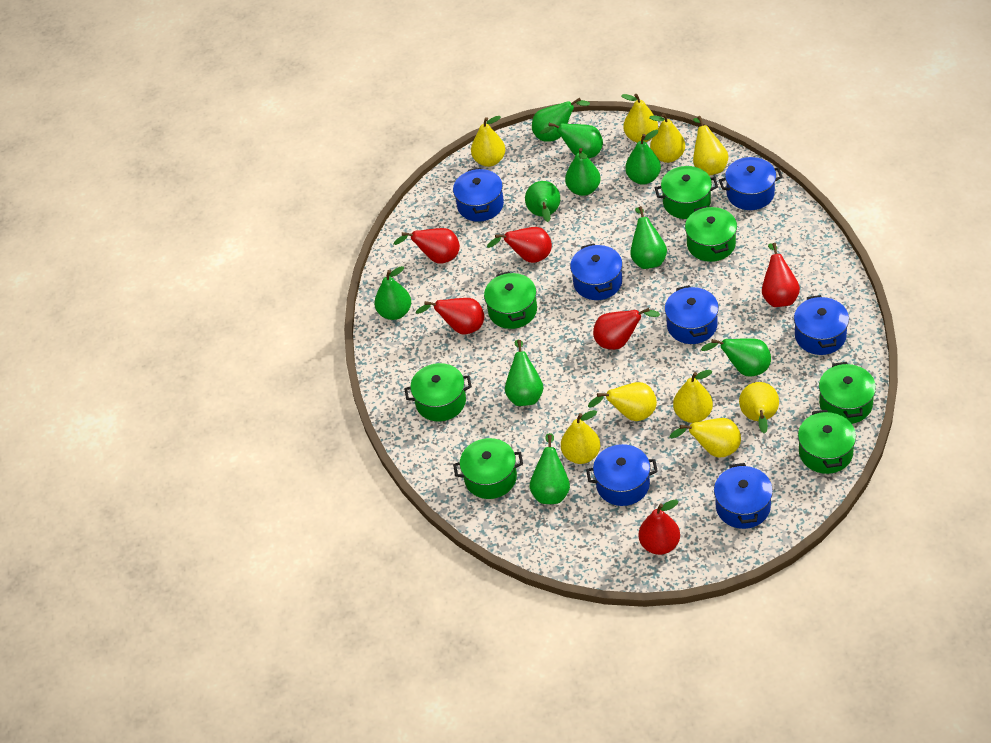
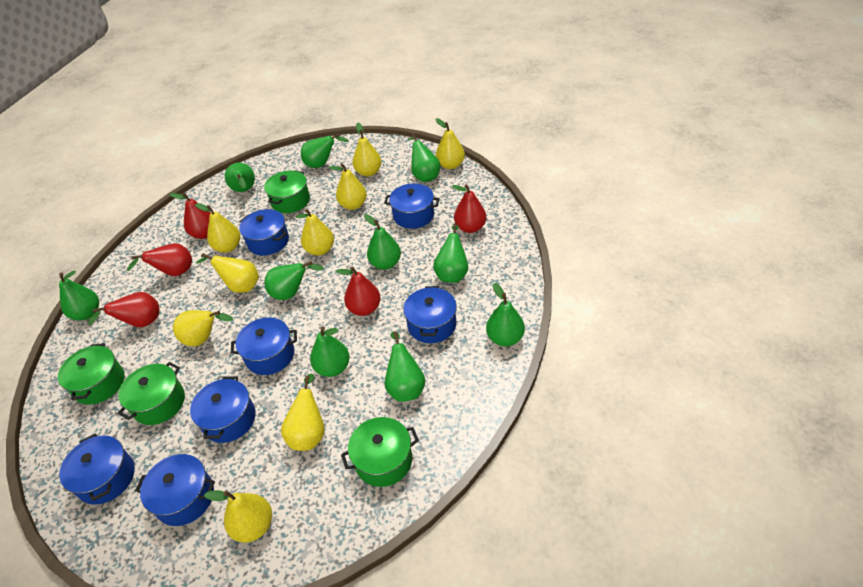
green pot: [404,363,472,422] [453,438,523,499] [484,271,537,329] [655,166,718,219] [685,206,737,262] [798,409,856,474] [819,362,876,424] = 7 -> [58,343,124,405] [118,362,185,425] [264,170,310,213] [341,417,419,487] = 4
red pear: [393,228,460,264] [416,298,484,334] [487,227,552,263] [593,308,660,350] [639,500,680,555] [762,243,800,307] = 6 -> [88,292,160,327] [127,243,192,276] [169,193,211,239] [336,266,381,316] [452,184,487,233] = 5

